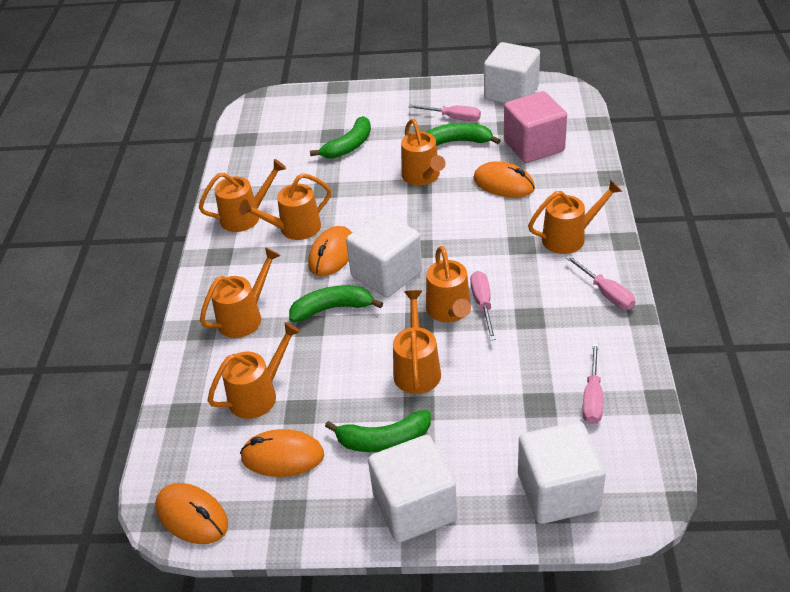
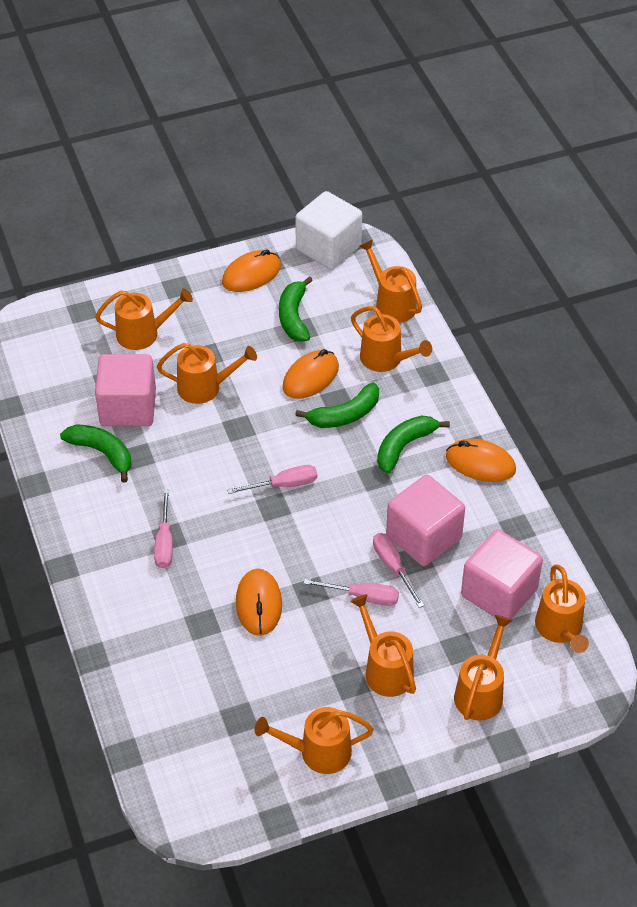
pink cube: [504,91,567,163] = 1 -> [95,354,156,426] [386,475,465,566] [461,529,543,619] = 3
white cube: [346,213,422,297] [368,435,457,543] [484,42,540,104] [518,421,606,524] = 4 -> [295,191,362,270] = 1

